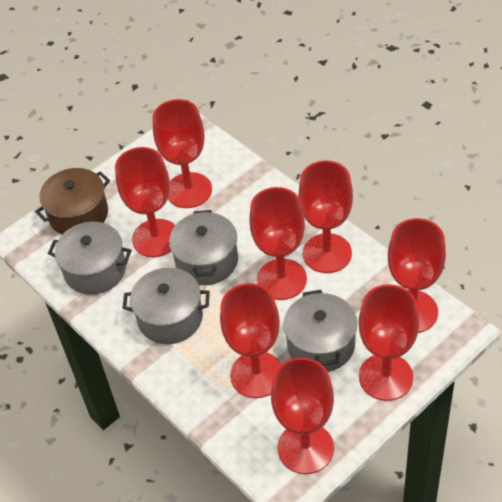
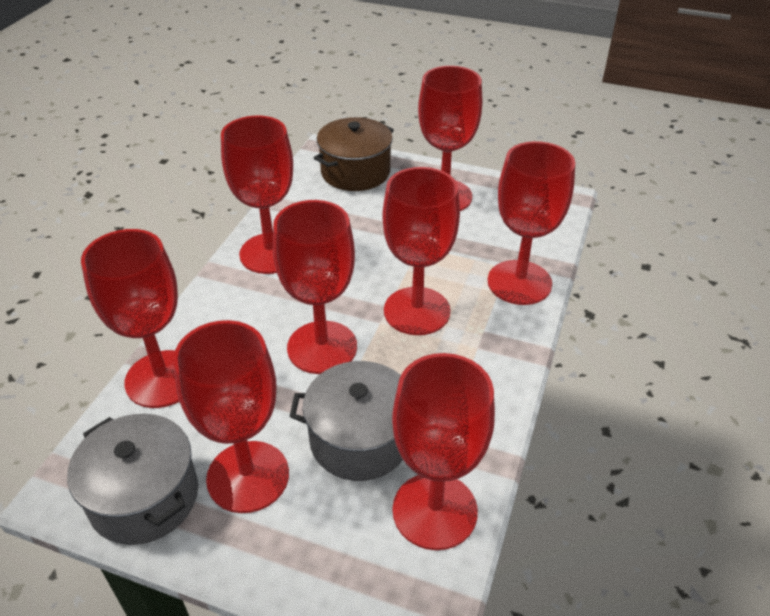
grey pot: [48,222,132,295] [123,268,210,344] [169,210,238,285] [283,290,357,372] = 4 -> [67,414,198,545] [289,361,403,481] = 2

